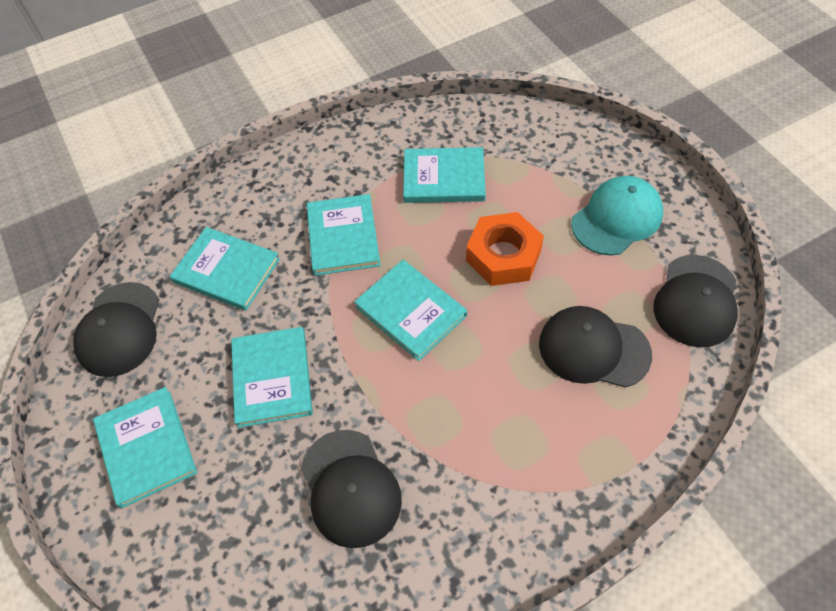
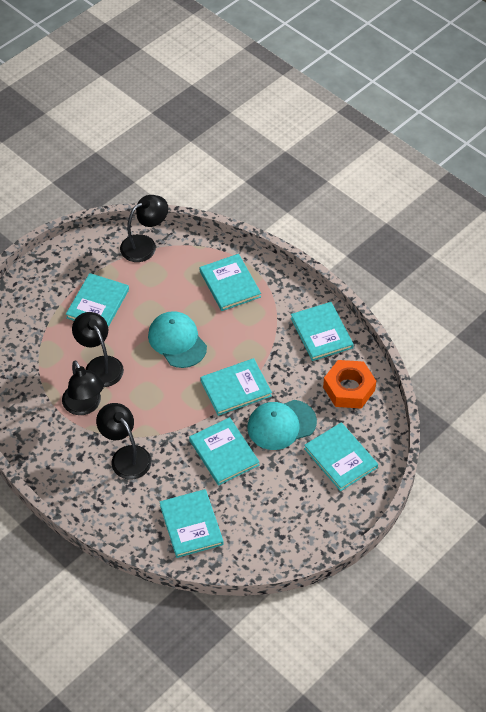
black cap: [73,282,159,377] [301,430,402,548] [539,306,652,388] [653,255,738,348] = 4 -> none = 0
black lamp: none = 0 -> [62,360,104,415] [72,312,124,387] [96,403,151,479] [120,195,168,262] = 4
turquoise book: [93,387,197,508] [170,227,280,311] [231,327,313,428] [307,194,381,276] [354,260,467,361] [403,147,486,203] = 6 -> [66,273,129,327] [160,489,224,558] [189,417,259,485] [200,254,261,311] [200,358,272,416] [291,302,354,361] [304,422,378,491] = 7
turquoise cap: [571,176,663,256] = 1 -> [148,311,207,368] [247,400,317,450] = 2

